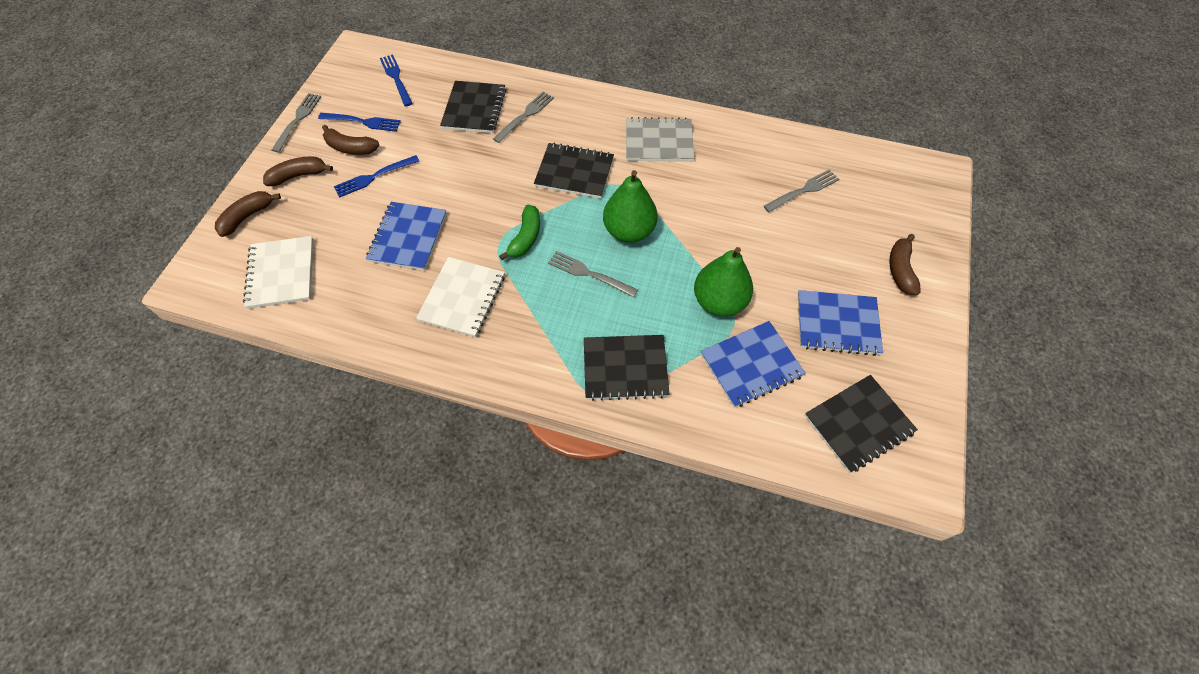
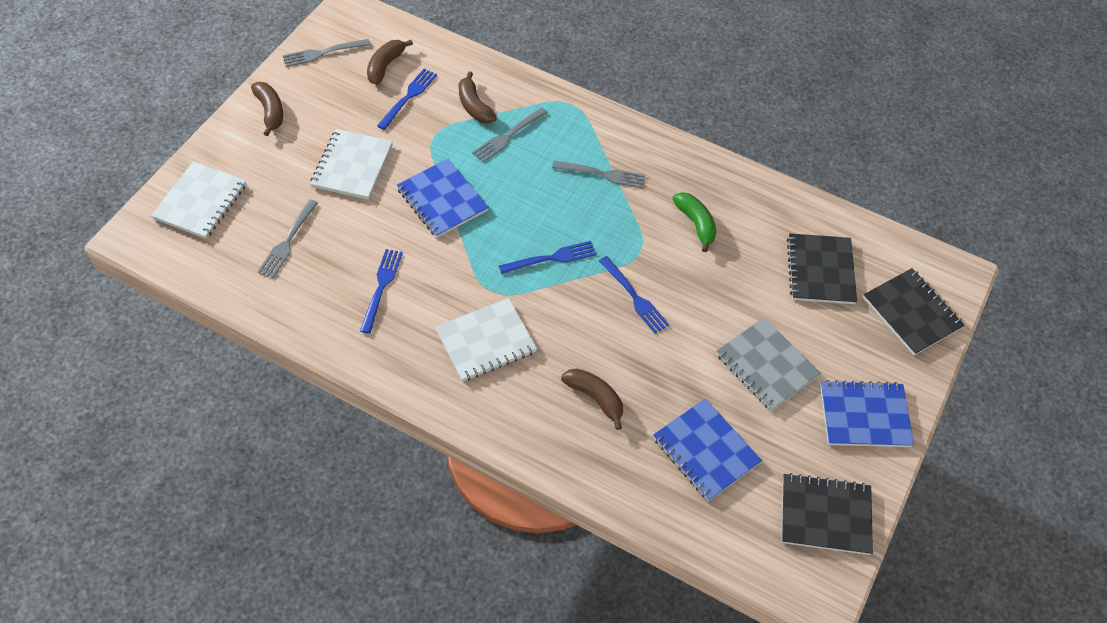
black notebook: [440,81,506,133] [534,142,614,199] [584,335,670,401] [805,375,918,473] = 4 -> [782,473,873,555] [787,233,857,304] [863,268,965,355] = 3
blue fork: [318,113,401,132] [334,155,419,198] [380,54,413,107] = 3 -> [360,249,403,334] [377,68,437,130] [499,241,596,274] [599,256,669,333] = 4
green pear: [603,170,658,243] [694,247,753,316] = 2 -> none = 0
white notebook: [243,236,313,309] [416,257,505,337] = 2 -> [151,161,246,239] [310,129,393,200] [435,298,537,382] = 3

